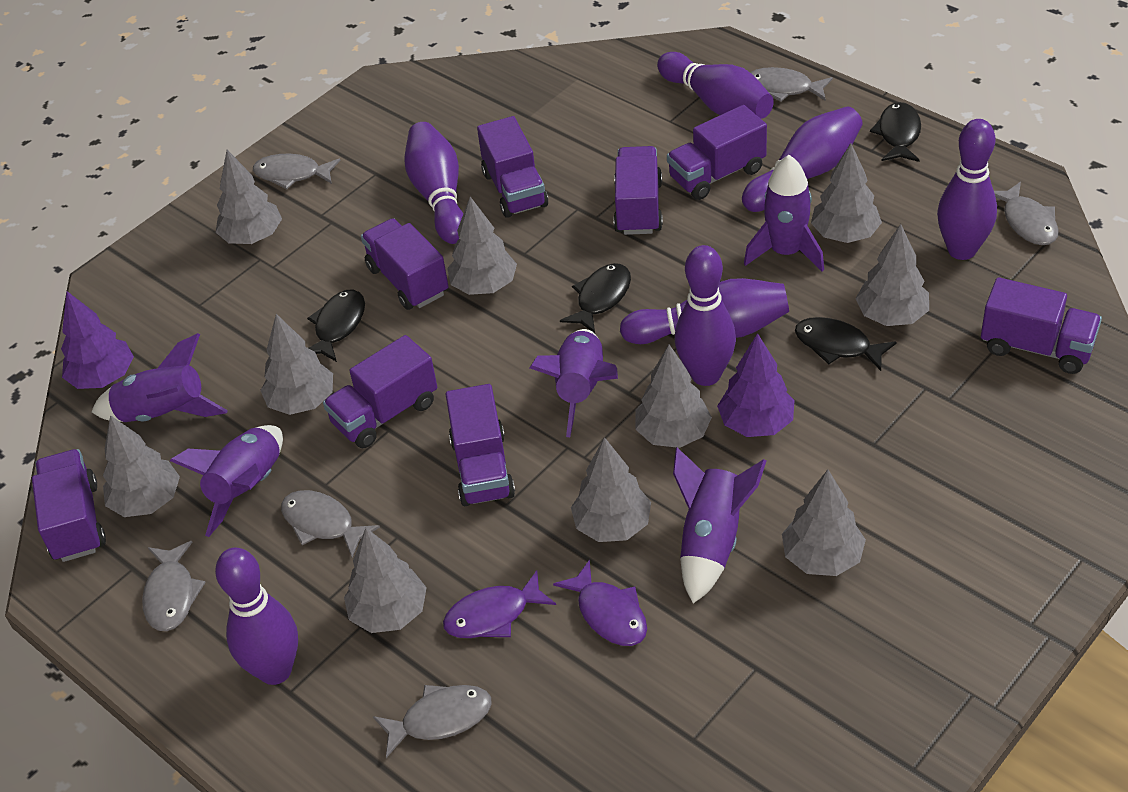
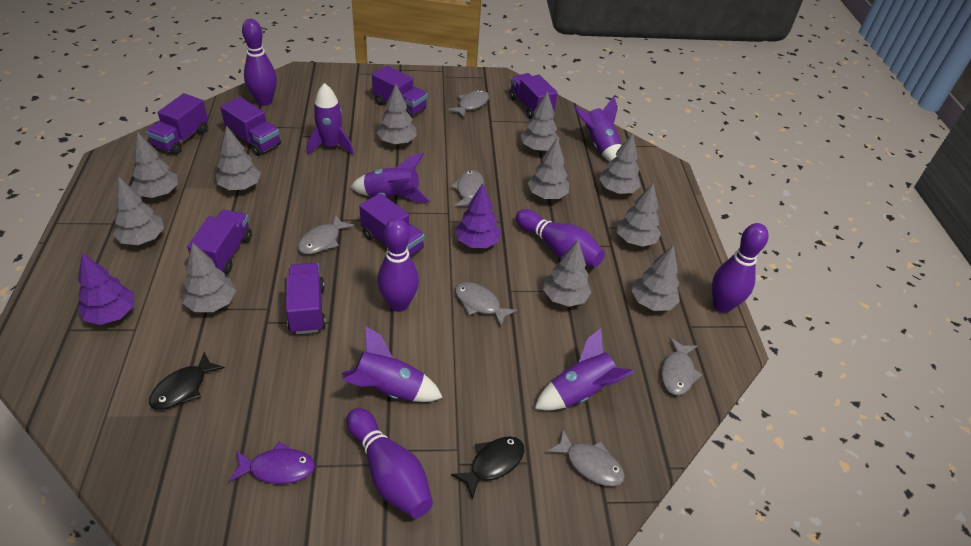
black fish: [307,290,365,362] [560,263,631,333] [795,317,897,371] [870,102,921,162] = 4 -> [149,352,225,410] [451,436,524,500] = 2
grey tree: [103,415,180,517] [215,150,282,244] [260,314,333,415] [344,528,427,633] [447,197,517,295] [571,437,651,542] [635,344,712,448] [782,470,866,576] [811,143,882,243] [855,224,929,326] = 10 -> [113,177,164,245] [131,132,178,198] [183,242,236,312] [216,126,261,190] [377,84,417,145] [521,91,560,151] [528,137,569,199] [543,240,592,307] [599,133,641,194] [617,183,661,247] [631,245,680,311] = 11
purple bowling pin: [215,547,298,685] [404,122,464,244] [620,278,789,344] [657,52,774,119] [675,245,736,386] [742,107,863,212] [937,119,997,260] = 7 -> [242,19,277,106] [347,408,433,518] [377,218,419,312] [516,209,605,267] [712,223,769,313] = 5
purple fish: [443,570,556,638] [553,560,647,646] = 2 -> [229,442,315,484] = 1
purple truck: [32,449,106,562] [323,335,437,448] [361,218,448,310] [445,384,515,506] [477,116,548,218] [613,146,663,235] [667,105,767,200] [981,277,1102,374] = 8 -> [146,93,208,155] [187,210,252,274] [220,97,281,156] [286,263,326,334] [359,193,425,256] [372,66,427,118] [509,73,558,119] = 7

